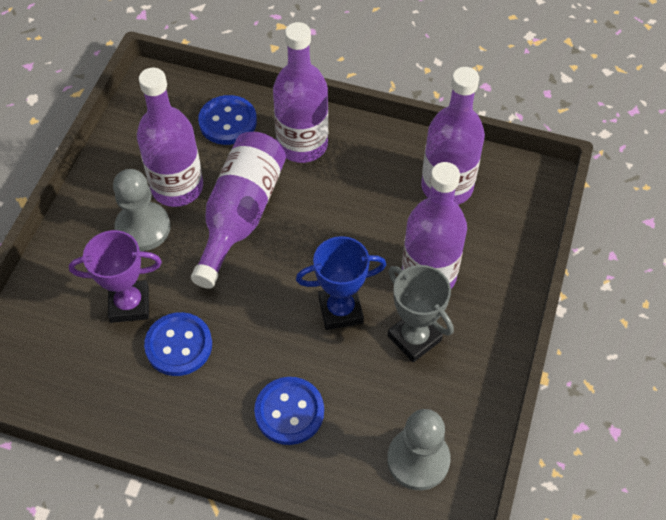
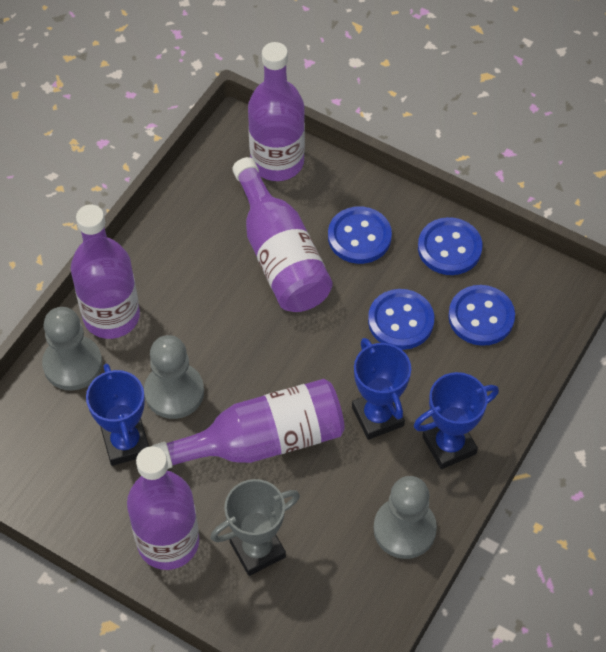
blue button: [144,312,212,376] [198,95,257,145] [254,377,324,445] = 3 -> [328,206,392,264] [368,289,434,350] [418,217,482,275] [448,285,515,346] = 4
blue trophy: [296,236,386,330] = 1 -> [86,364,149,466] [352,338,411,440] [414,372,499,469] = 3
grey pawn: [113,169,171,251] [387,409,451,490] = 2 -> [42,307,102,391] [144,335,204,419] [374,476,437,559] = 3
purple trophy: [69,230,162,323] = 1 -> none = 0

